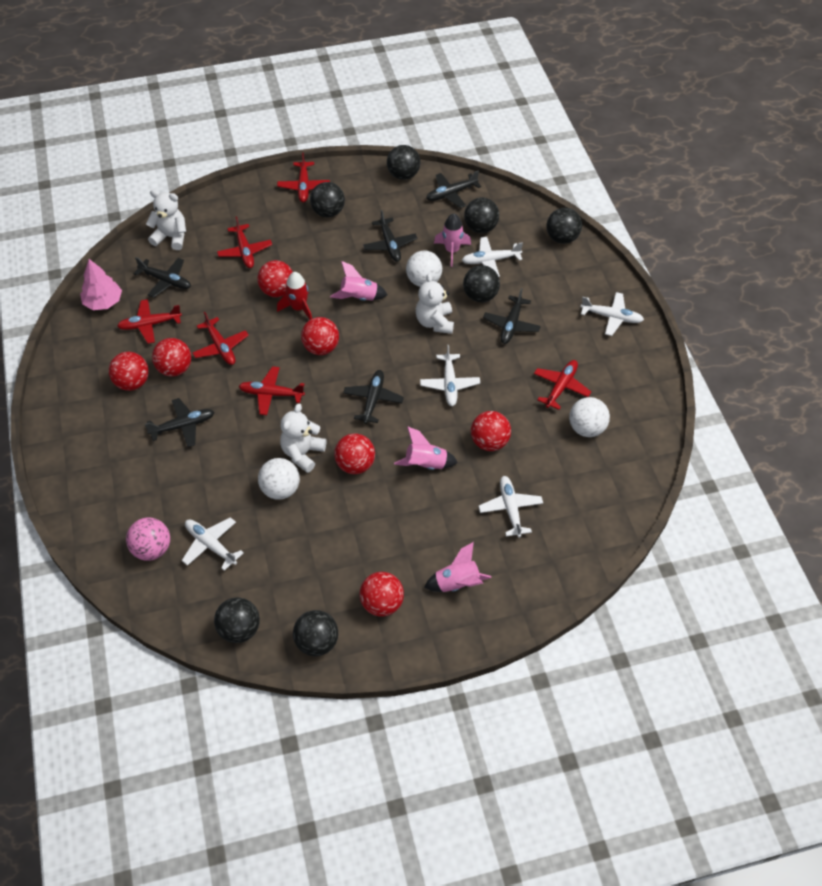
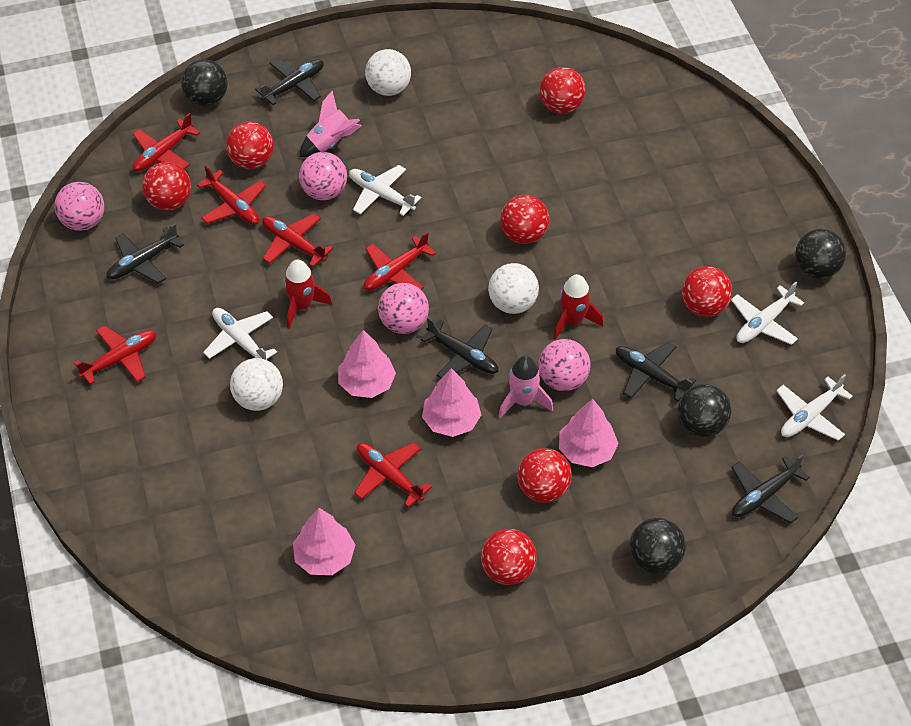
black ball: [214,598,260,643] [293,610,338,656] [310,182,345,217] [387,145,420,180] [463,265,500,302] [464,198,499,233] [547,208,582,244] = 7 -> [181,59,228,106] [630,518,686,574] [678,384,731,437] [795,229,846,279] = 4
black plane: [134,257,191,298] [145,398,214,447] [343,370,404,424] [363,210,418,262] [426,171,481,208] [483,288,541,344] = 6 -> [106,224,184,284] [255,59,324,105] [420,317,498,378] [615,342,696,401] [731,454,810,524] = 5
pink ball: [126,517,170,561] = 1 -> [55,182,104,231] [299,152,347,200] [378,283,429,334] [538,339,591,391] = 4
pink rocket: [330,261,387,301] [394,427,458,470] [424,542,491,592] [434,214,471,267] = 4 -> [300,91,362,157] [498,356,553,418] = 2
pink tree: [80,259,122,310] = 1 -> [293,508,355,575] [338,330,396,398] [422,368,481,437] [559,399,619,467] = 4
red rocket: [277,272,312,320] = 1 -> [284,260,332,329] [553,274,604,340] = 2
white plane: [182,517,244,571] [420,345,480,406] [462,237,523,277] [479,476,543,538] [581,292,644,336] = 5 -> [203,308,277,360] [349,165,421,216] [731,282,804,345] [776,374,853,441] = 4
white teddy bear: [146,190,186,250] [280,404,326,473] [416,273,454,334] = 3 -> none = 0

